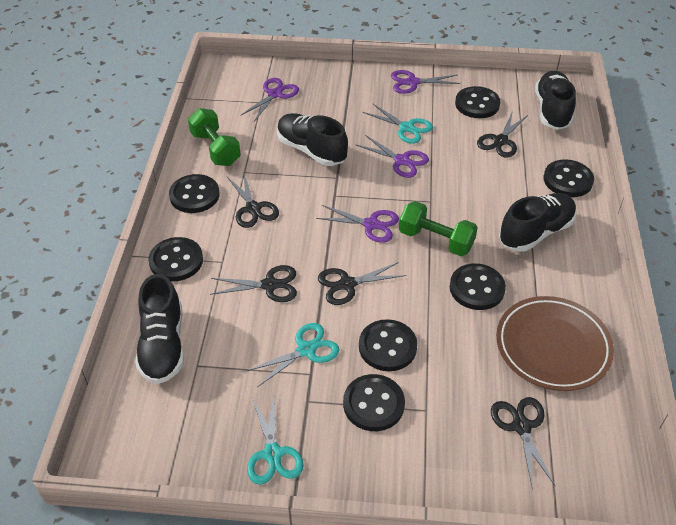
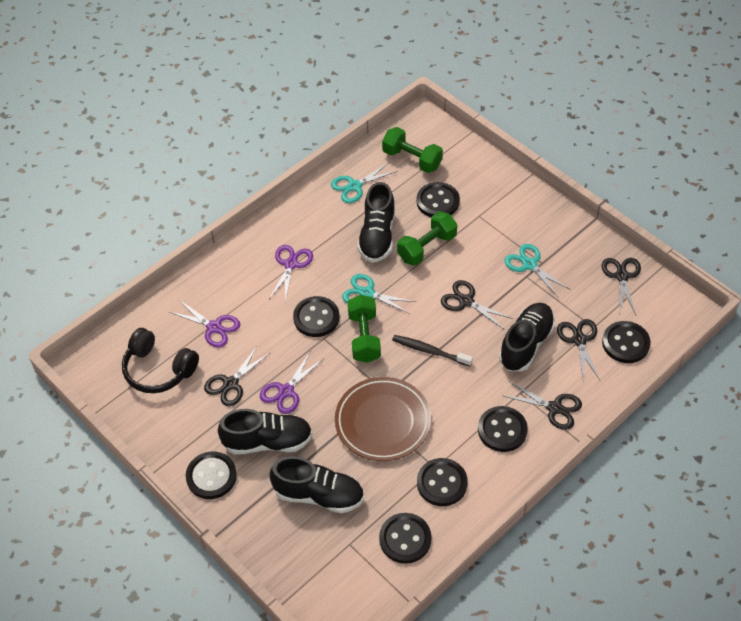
black headphones: none = 0 -> [122,328,199,393] = 1
black toothbrush: none = 0 -> [392,335,473,367] = 1
green dumbbell: [188,108,241,166] [399,201,478,256] = 2 -> [348,295,381,363] [382,127,443,173] [397,212,457,266] = 3
purple scissors: [240,78,299,121] [316,205,399,243] [355,135,429,178] [391,70,460,94] = 4 -> [170,301,240,347] [260,352,323,414] [269,245,313,302] = 3

